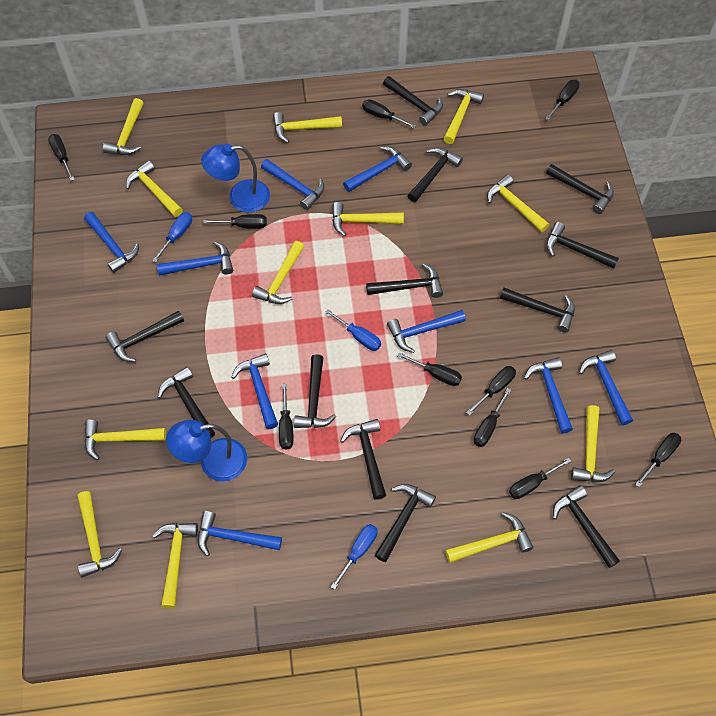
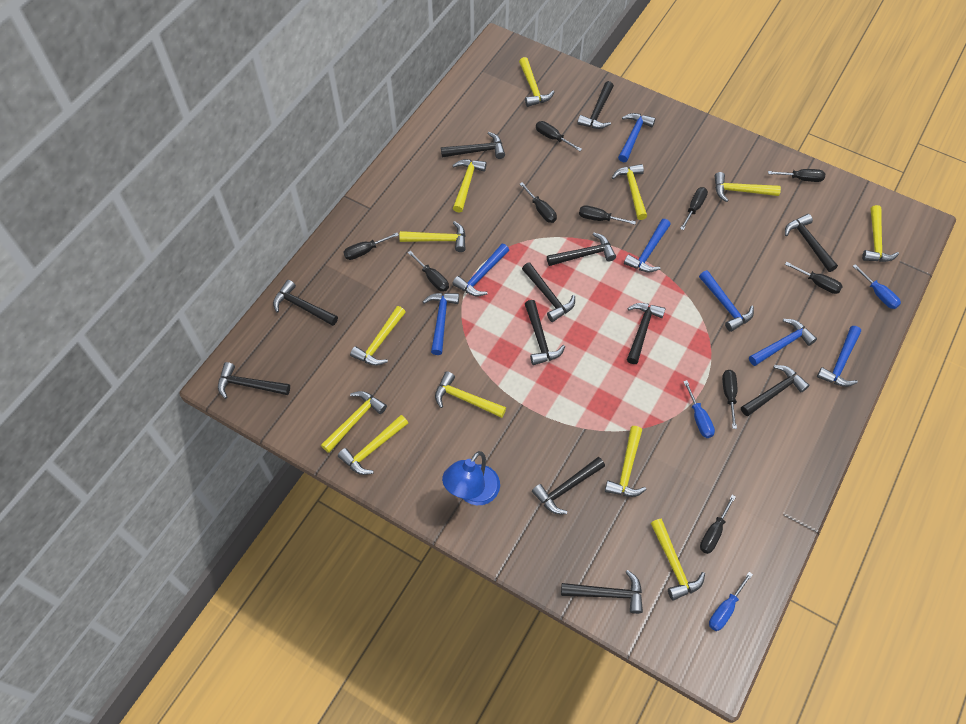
blue hammer: [84,212,139,273] [157,241,233,276] [198,511,282,556] [232,353,278,429] [261,159,324,210] [343,146,412,192] [387,310,466,353] [524,357,573,434] [579,350,633,425] = 9 -> [423,293,459,355] [452,244,509,297] [618,113,656,162] [624,219,671,273] [699,270,754,332] [749,319,817,366] [817,326,861,387] = 7
blue lamp: [166,420,247,482] [201,144,270,212] = 2 -> [442,451,500,505] = 1

